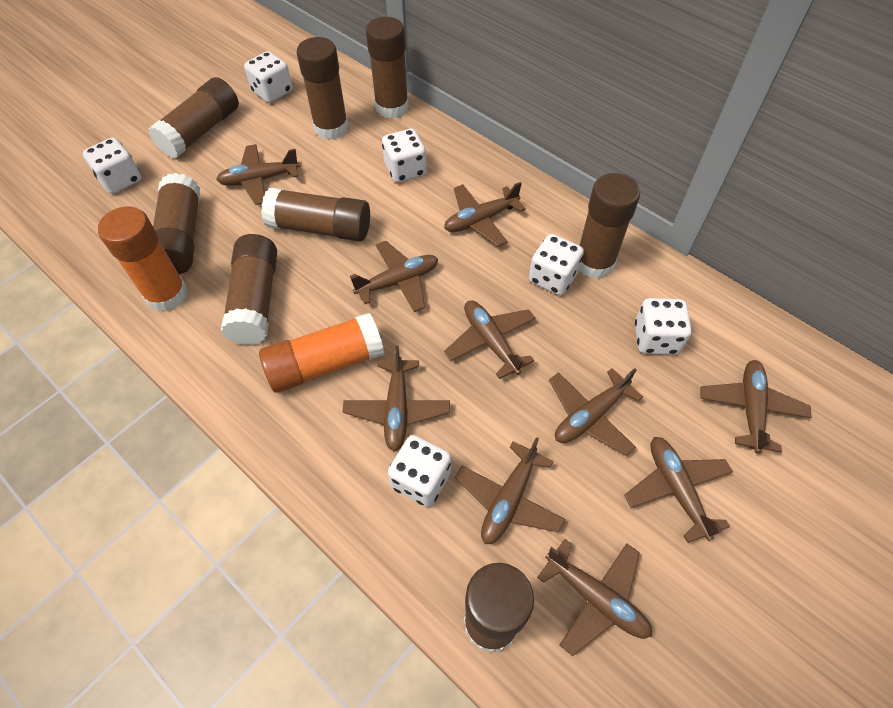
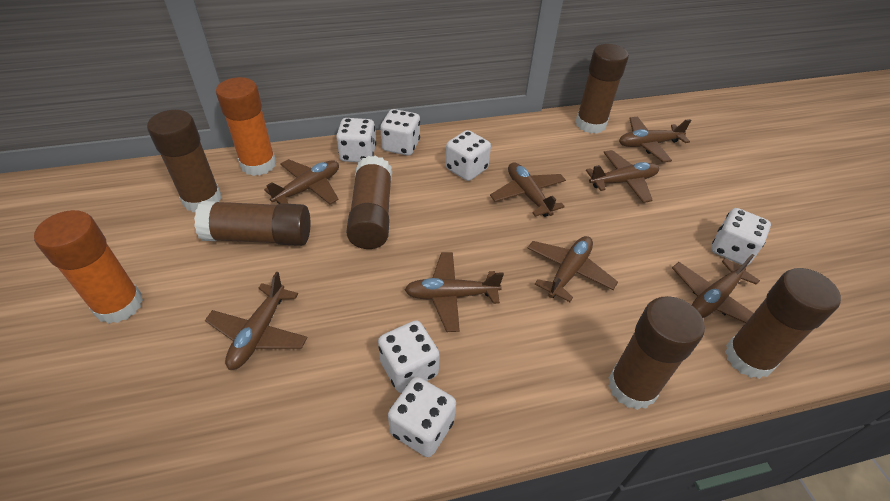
brown glue stick: [148,77,239,159] [153,173,200,274] [221,234,277,345] [261,188,370,241] [296,37,348,140] [366,17,409,119] [464,563,534,653] [579,173,640,279] = 8 -> [147,110,222,212] [194,201,310,246] [346,156,392,249] [575,44,629,134] [608,296,705,410] [725,268,841,379] = 6
brown plane: [216,144,300,205] [343,345,450,452] [350,241,438,312] [444,182,526,247] [444,300,536,379] [455,437,565,544] [537,539,652,656] [549,368,643,456] [624,437,733,543] [700,360,812,454] = 10 -> [205,271,308,370] [264,159,339,204] [405,252,504,332] [490,162,566,217] [527,236,618,302] [586,150,659,203] [619,116,691,162] [672,254,760,323] = 8

